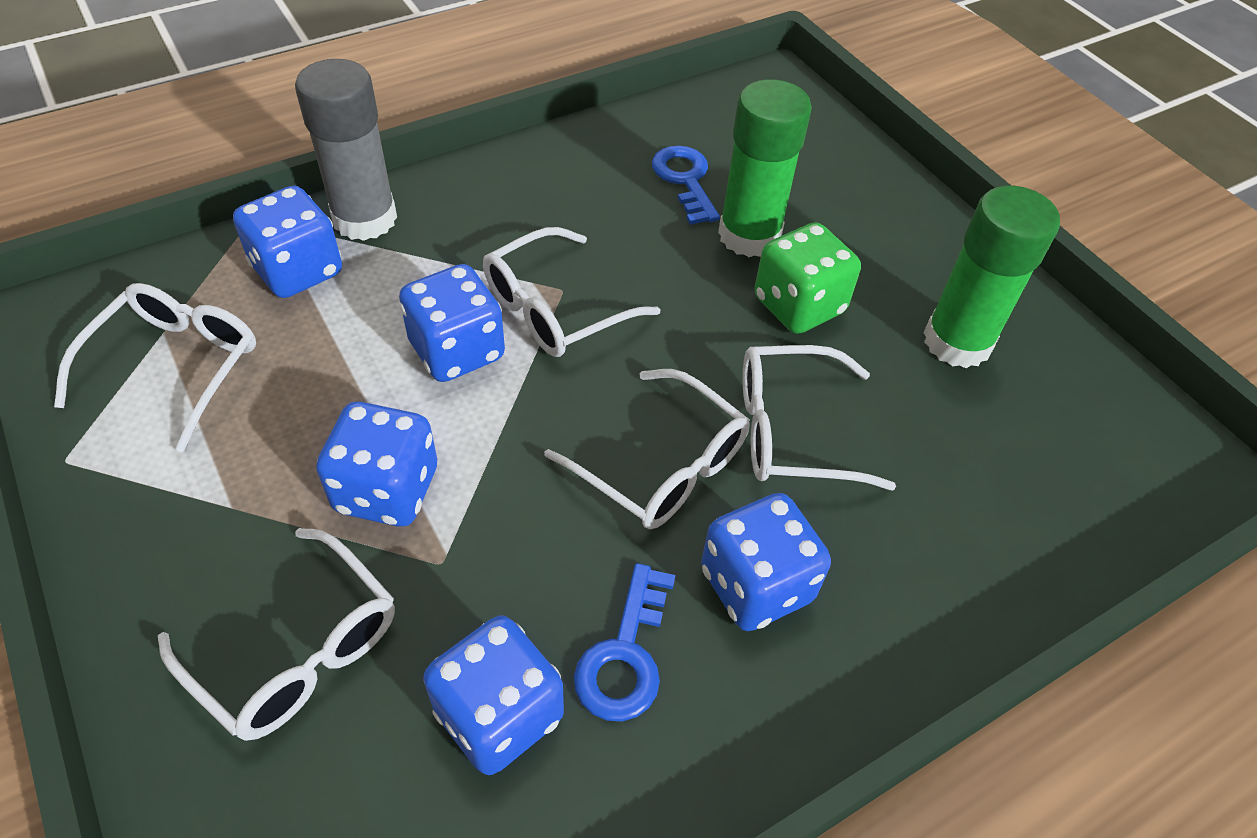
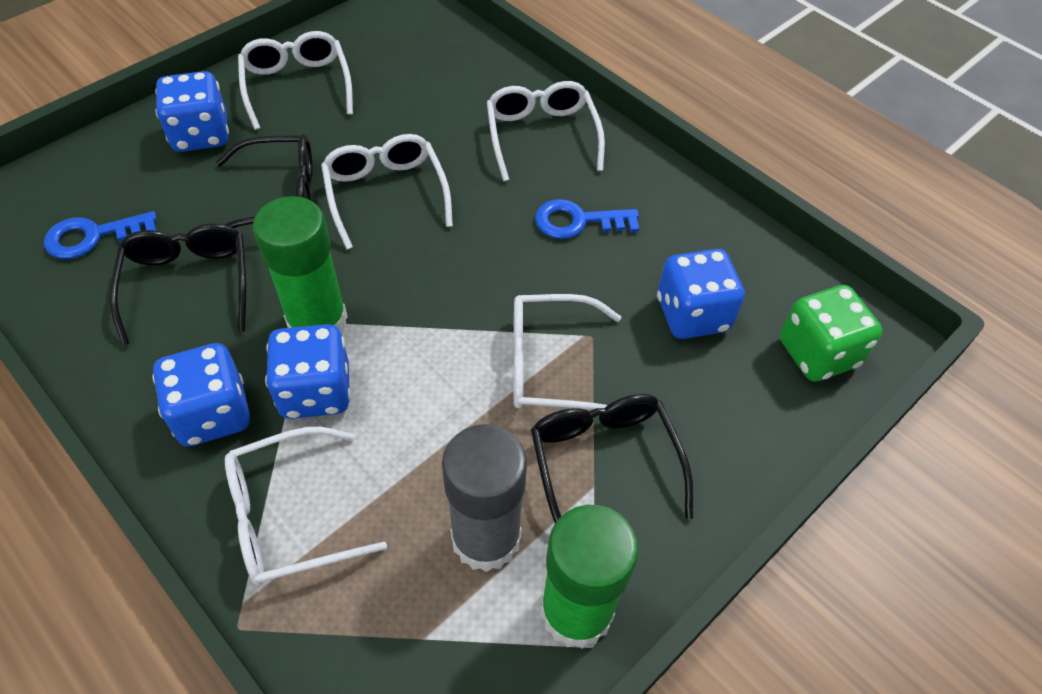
black glasses: none = 0 -> [109,224,246,346] [216,134,313,228] [531,394,693,523] = 3
blue dice: [233,186,342,298] [316,402,437,527] [399,264,505,382] [423,615,564,775] [701,493,831,631] = 5 -> [152,343,250,446] [155,71,229,152] [265,324,351,419] [657,249,745,339] = 4

